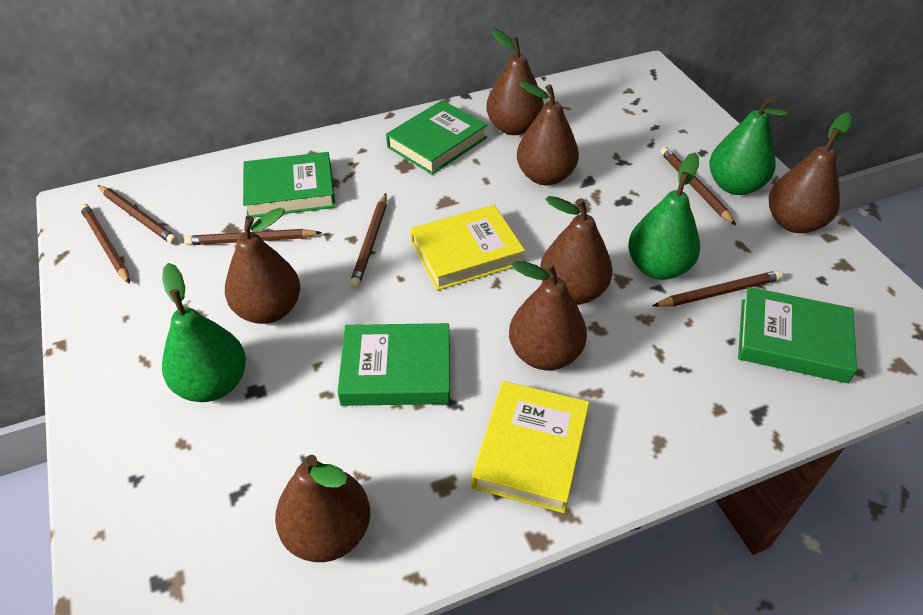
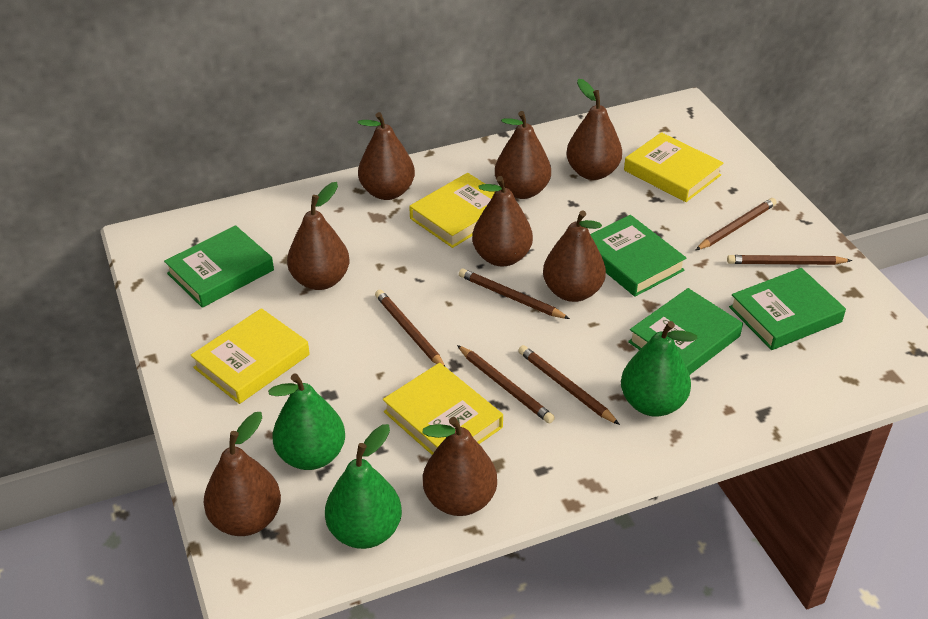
brown pear: [225,208,301,324] [275,455,370,562] [486,28,544,135] [509,261,587,370] [517,81,579,185] [540,196,613,305] [769,113,852,233] = 7 -> [204,412,281,536] [287,182,349,290] [358,112,415,200] [422,417,497,516] [472,176,533,267] [495,111,551,199] [543,210,606,302] [566,79,622,180] = 8
yellow book: [410,205,525,290] [472,381,589,513] = 2 -> [191,308,310,404] [383,363,503,455] [409,173,495,248] [624,132,723,202] = 4

